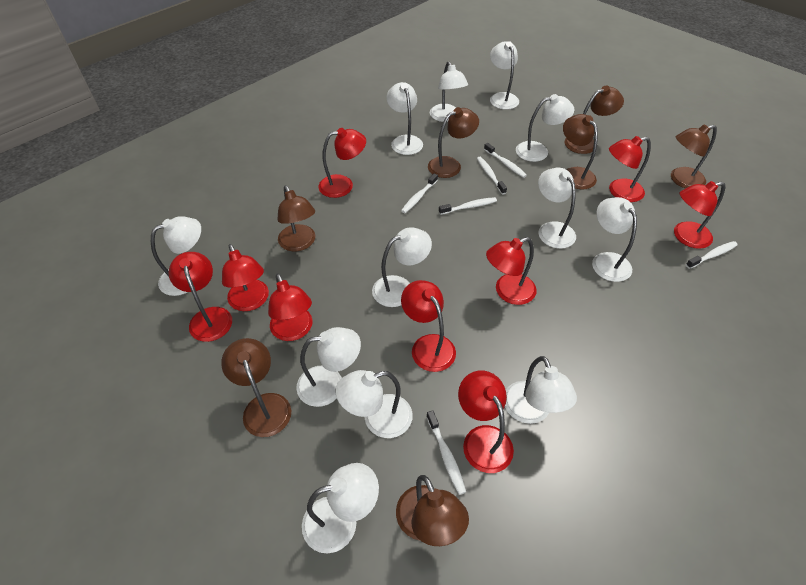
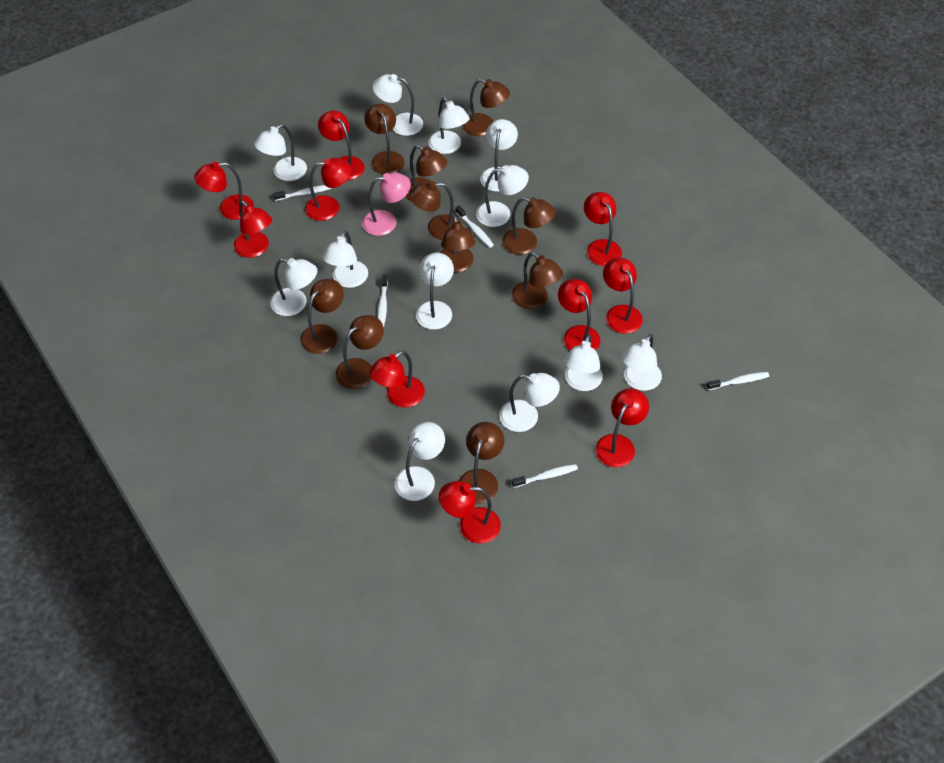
brown lamp: [221,338,291,437] [277,186,315,252] [396,475,469,546] [428,107,479,178] [563,114,598,189] [564,85,624,154] [671,124,717,189] = 7 -> [300,279,344,354] [336,315,384,389] [364,104,405,175] [405,145,448,201] [409,181,462,240] [440,215,475,272] [459,422,504,504] [462,79,510,136] [502,197,556,255] [512,252,563,309] = 10
pink lamp: none = 0 -> [362,172,411,236] = 1
red lamp: [168,252,232,342] [222,244,269,311] [268,273,312,341] [318,128,366,198] [401,280,456,372] [458,370,514,473] [486,237,537,305] [609,136,651,202] [674,181,725,249] = 9 -> [194,162,254,220] [234,201,272,258] [305,158,352,221] [318,110,365,180] [369,350,425,408] [439,481,501,544] [558,279,601,351] [584,192,622,266] [595,388,649,467] [603,258,643,334] = 10
white toothbrush: [401,173,438,213] [426,410,466,495] [439,197,497,215] [477,157,507,195] [484,143,527,178] [686,241,738,269] = 6 -> [273,185,332,201] [378,274,388,327] [455,205,494,248] [512,464,578,488] [707,372,769,390] = 5

